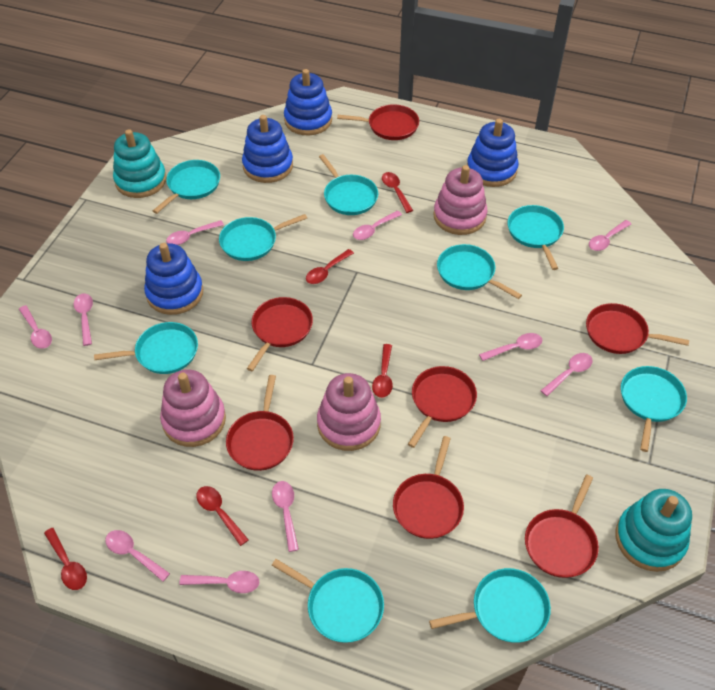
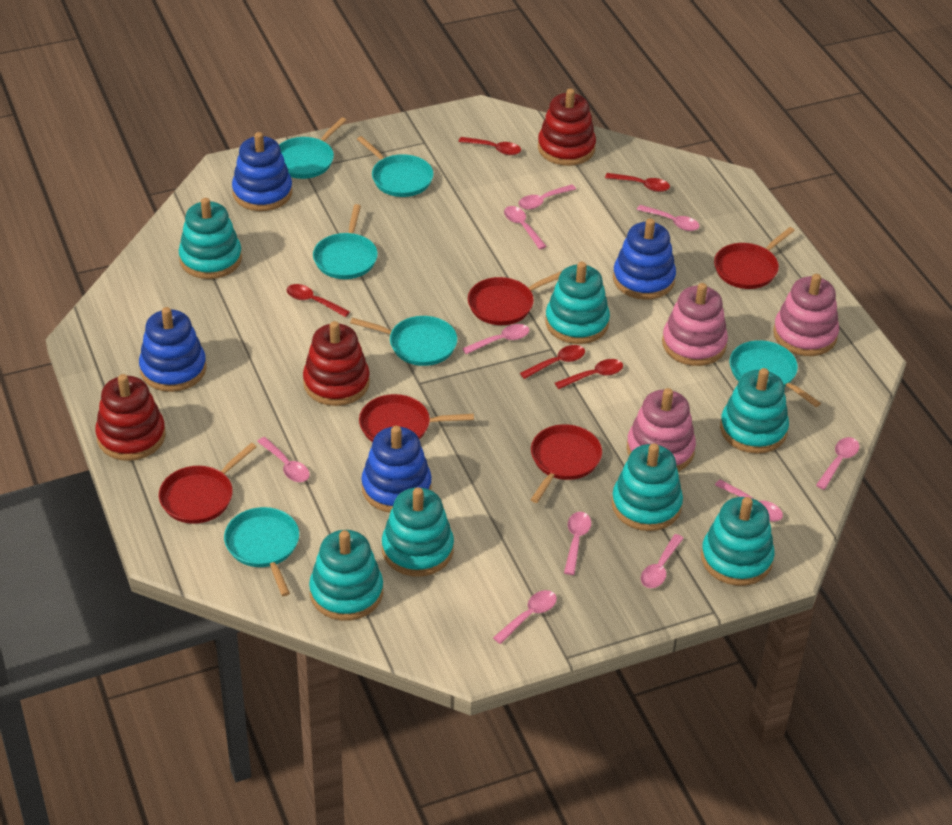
red pan: [226,375,294,471] [247,297,313,371] [337,104,419,140] [393,436,464,539] [408,366,477,448] [525,474,599,578] [586,303,689,354] = 7 -> [159,443,256,524] [359,394,474,442] [468,271,562,325] [530,424,602,503] [714,227,795,289] = 5
red stacking toy: none = 0 -> [95,374,166,461] [303,321,370,406] [538,89,596,166] = 3
turquoise pan: [94,322,198,374] [153,160,220,214] [219,214,307,261] [271,559,384,643] [319,154,378,215] [429,568,551,642] [437,244,522,299] [508,205,564,270] [621,366,687,452] = 9 -> [224,507,299,596] [279,117,347,179] [313,204,378,279] [350,316,457,366] [357,136,434,197] [729,340,821,407] = 6
turquoise stacking toy: [113,129,167,198] [615,489,692,572] = 2 -> [179,198,242,279] [309,530,383,621] [382,487,454,576] [545,262,610,344] [612,443,683,531] [701,497,775,586] [720,368,789,454] = 7

